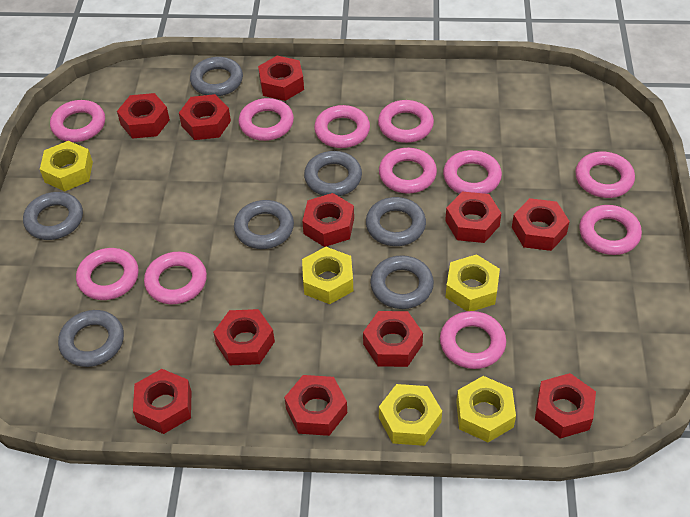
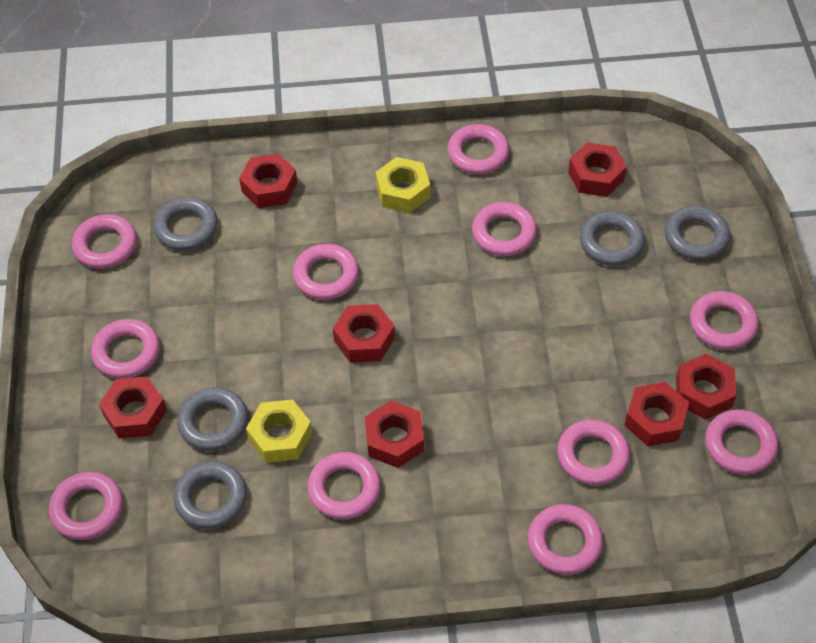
grey ring: [23,192,83,240] [58,310,124,367] [190,57,243,96] [234,200,294,249] [304,151,362,196] [366,197,426,246] [370,255,434,309] = 7 -> [153,197,218,251] [173,461,247,529] [177,387,248,451] [580,211,645,266] [665,206,730,260] = 5
red nut: [117,93,170,139] [133,369,191,434] [179,94,231,140] [213,309,275,365] [258,56,304,101] [284,375,347,436] [302,193,354,247] [363,311,423,367] [445,191,501,243] [512,198,570,251] [535,373,596,439] = 11 -> [99,377,167,439] [239,153,297,208] [333,304,395,363] [365,400,424,468] [568,142,627,197] [624,382,689,446] [676,354,737,420] = 7
yellow nut: [40,141,93,191] [302,247,353,304] [379,384,442,446] [445,254,500,311] [456,376,516,442] = 5 -> [246,399,312,463] [376,157,430,213] = 2

